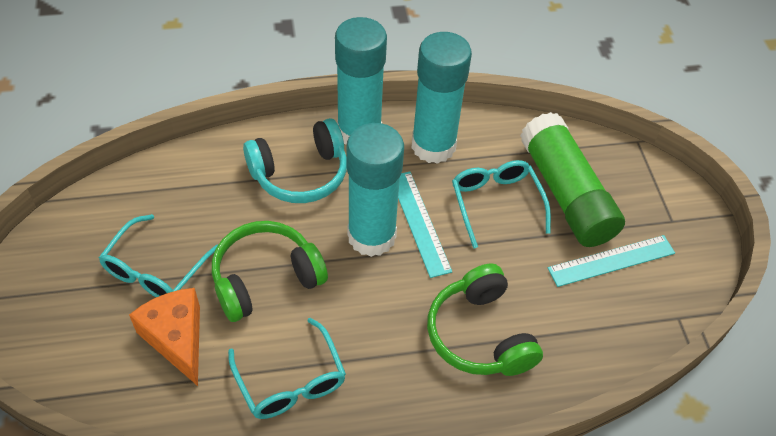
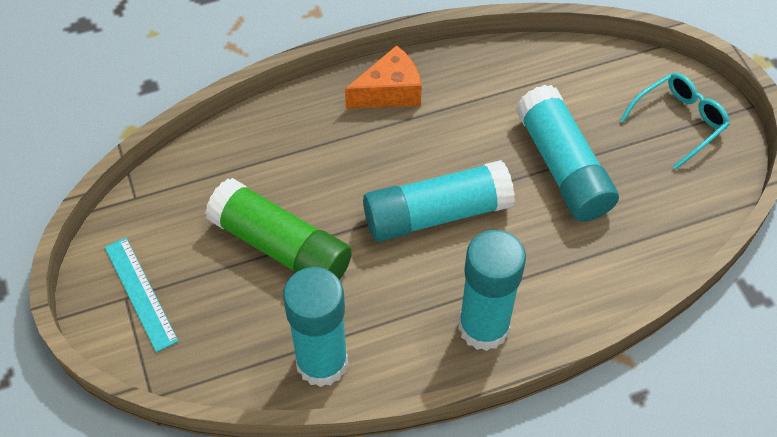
green headphones: [212,221,328,322] [427,264,543,376] = 2 -> none = 0
turquoise glasses: [99,214,218,297] [228,318,346,419] [452,160,551,248] = 3 -> [620,73,730,169] = 1
turquoise glue stick: [335,17,387,145] [347,123,404,257] [412,32,472,164] = 3 -> [283,267,348,387] [363,160,515,242] [458,230,526,351] [516,85,619,222] = 4
turquoise headphones: [243,118,347,203] = 1 -> none = 0
turquoise ruler: [398,171,452,278] [548,235,675,287] = 2 -> [105,237,179,352] = 1

